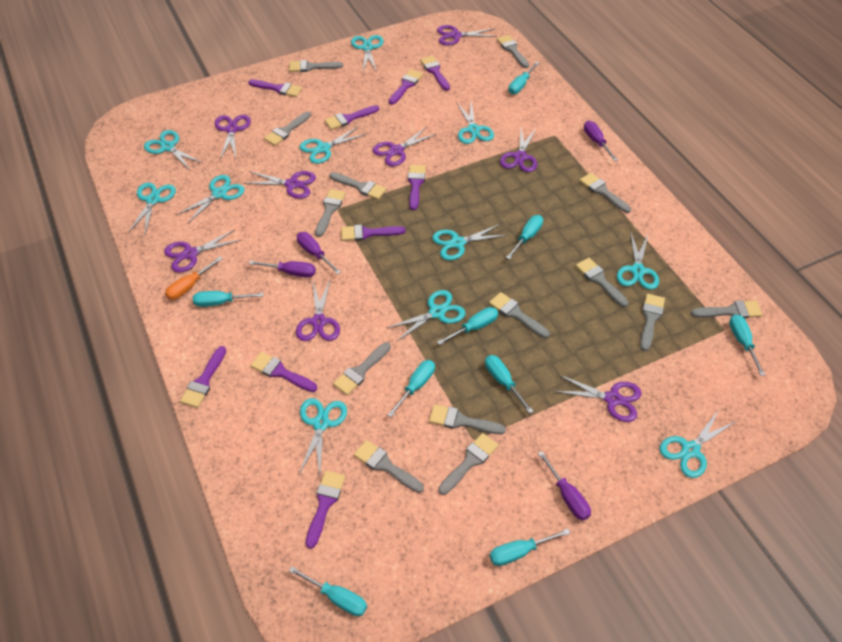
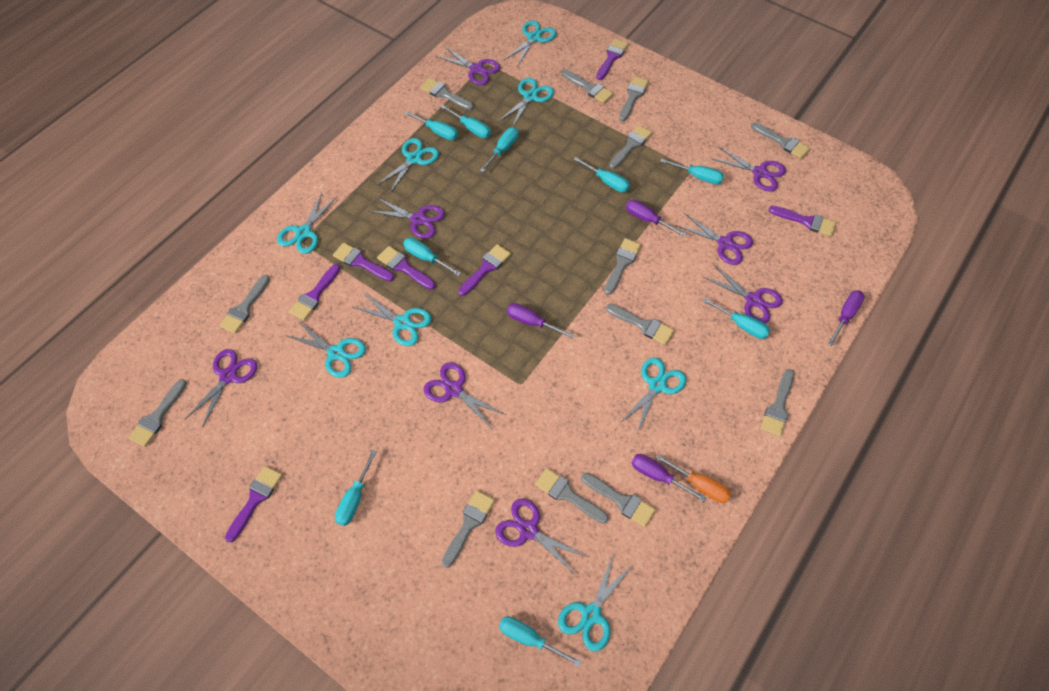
grey brush: [264,112,311,146] [289,60,343,72] [315,189,346,237] [329,172,386,200] [333,342,391,395] [354,440,424,493] [429,404,506,434] [438,433,498,495] [489,292,550,338] [497,35,529,68] [576,258,628,307] [580,173,631,213] [640,294,665,351] [691,300,762,318] = 14 -> [128,379,187,447] [219,275,270,334] [420,78,474,110] [442,490,495,568] [535,468,608,524] [562,69,614,103] [581,473,656,527] [604,238,641,295] [606,304,674,345] [609,125,652,169] [619,76,649,121] [751,122,810,159] [761,369,794,436] = 13
purple brush: [180,346,226,408] [248,79,302,97] [250,352,317,392] [306,471,345,549] [325,105,379,130] [341,224,406,241] [389,69,423,105] [408,165,426,210] [420,56,450,91] = 9 -> [225,466,282,542] [289,264,340,321] [333,243,394,281] [377,246,435,290] [458,244,511,296] [596,39,629,80] [769,206,836,236] = 7
turquoise scissors: [128,182,176,234] [144,130,204,170] [176,175,245,224] [299,398,347,474] [300,126,367,164] [351,35,384,72] [387,290,465,342] [432,224,508,260] [457,100,494,144] [617,233,659,290] [660,409,736,478] = 11 -> [277,192,337,254] [285,320,366,378] [351,292,431,346] [376,138,439,194] [499,78,554,126] [504,20,556,66] [558,553,633,652] [619,357,686,434] = 8

